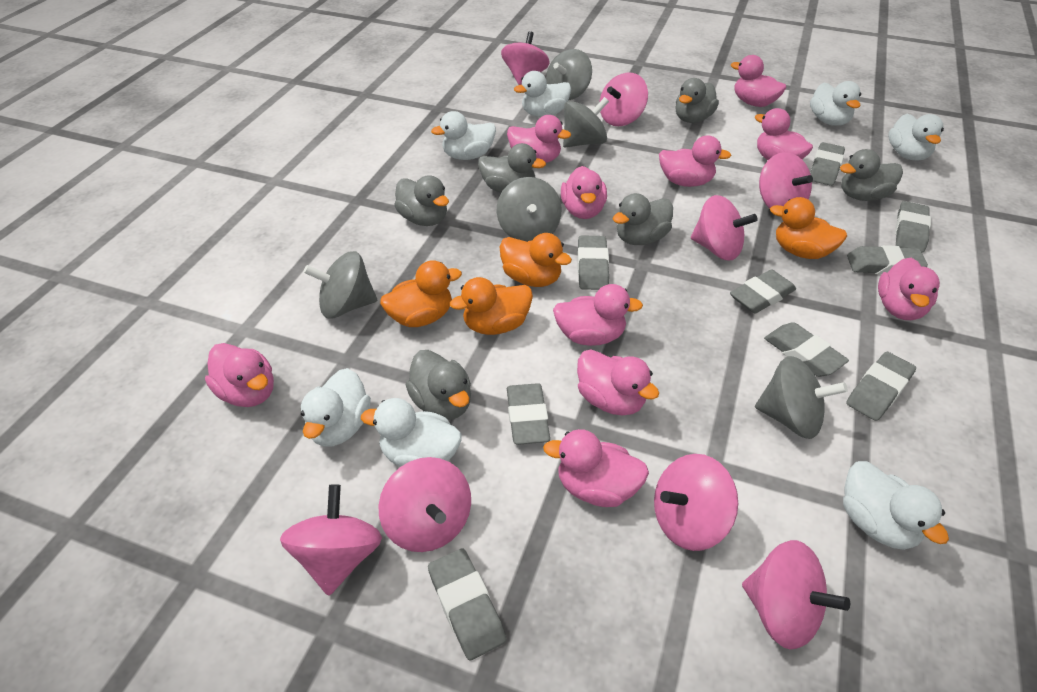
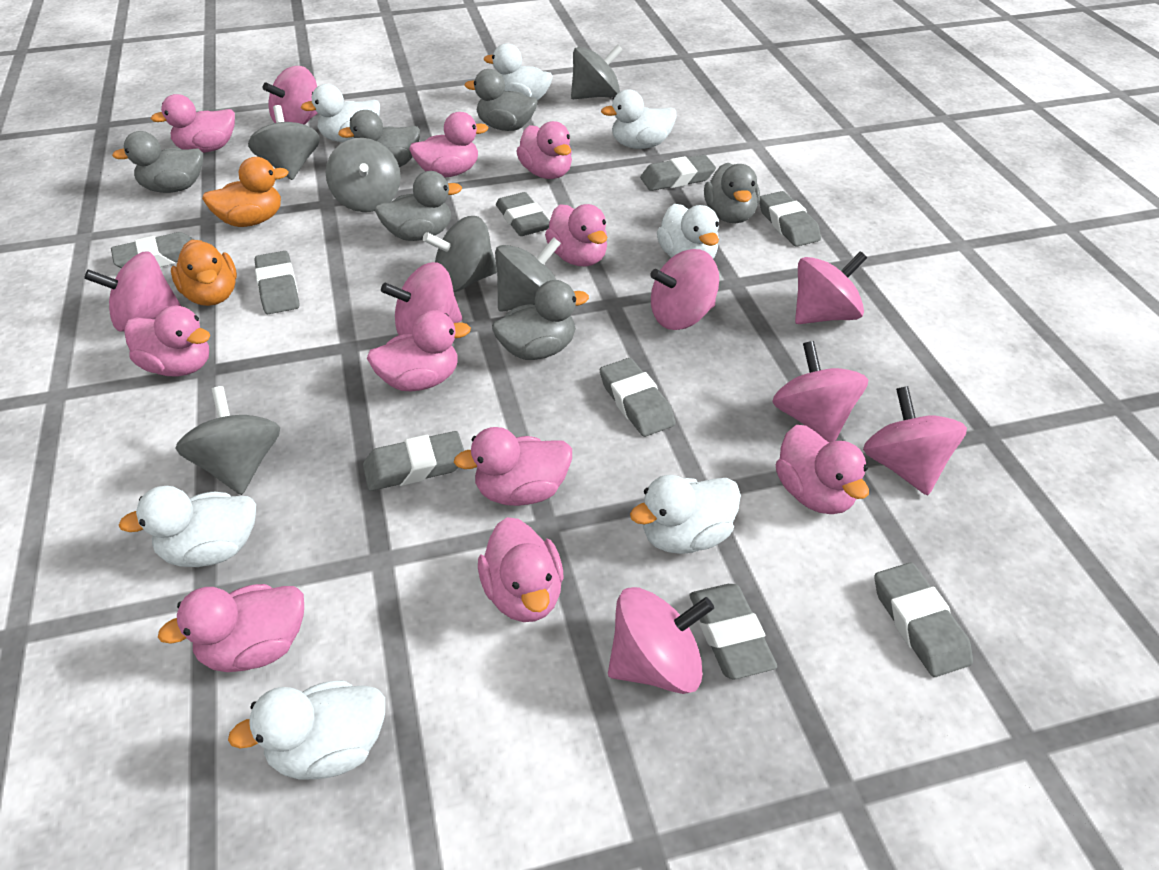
grey spinning top: [304,251,377,319] [497,177,562,242] [546,49,592,101] [563,97,609,147] [755,356,848,439] = 5 -> [175,386,280,495] [248,105,320,180] [326,138,401,212] [423,216,497,292] [495,237,561,312] [571,45,623,99] = 6
orange duck: [380,260,462,327] [450,277,533,335] [500,233,572,287] [770,197,847,259] = 4 -> [171,240,237,306] [202,157,289,227] = 2

